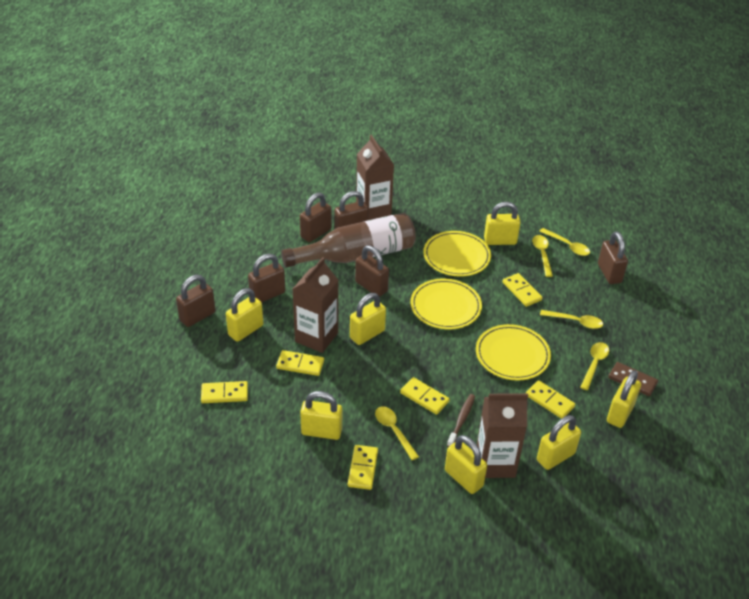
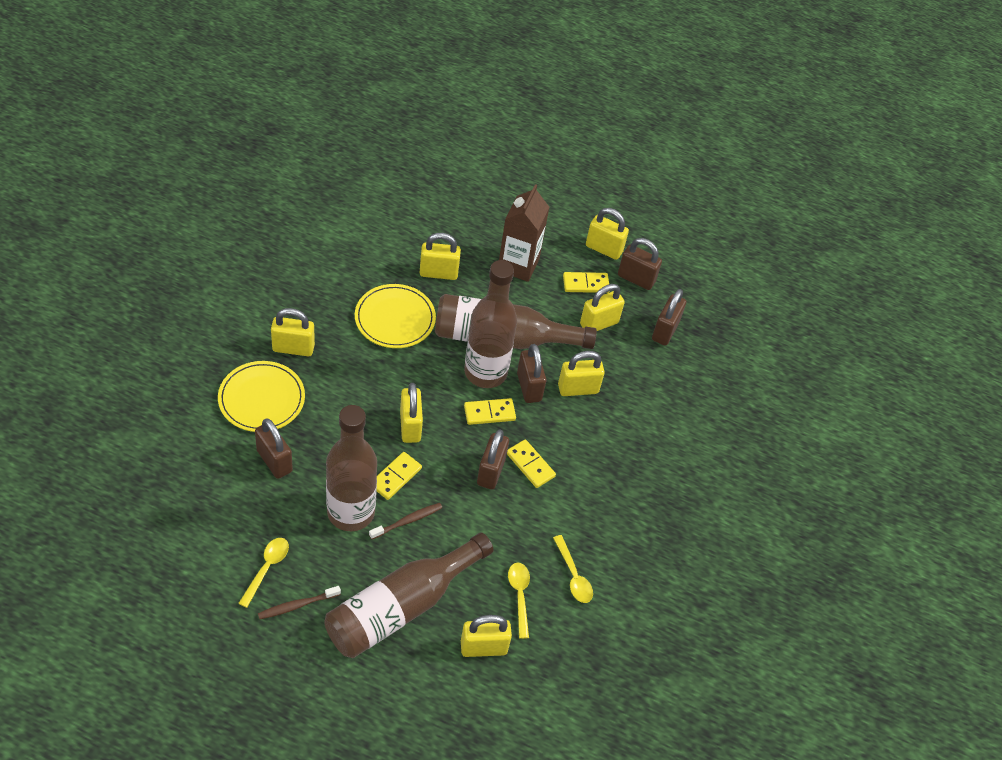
brown bottle: [281,213,416,268] = 1 -> [324,532,494,658] [326,405,377,531] [435,294,597,349] [464,260,517,388] = 4
brown carton: [293,257,338,353] [356,135,394,220] [477,393,528,478] = 3 -> [499,184,550,282] = 1
brown domino: [608,362,658,396] = 1 -> none = 0
brown padlock: [176,275,216,327] [248,254,285,302] [300,192,332,242] [334,191,369,229] [355,245,389,297] [598,231,628,284] = 6 -> [255,419,293,479] [477,429,509,490] [517,344,546,403] [618,238,662,290] [652,289,686,346] = 5
brown toothbrush: [447,394,475,447] = 1 -> [258,586,341,619] [369,503,442,539] = 2
yellow domino: [201,381,248,403] [276,350,324,376] [348,445,378,490] [400,377,450,415] [503,273,542,307] [526,380,575,419] = 6 -> [377,452,422,500] [464,398,516,425] [507,439,556,488] [563,272,610,293] = 4
yellow plate: [410,279,482,329] [423,231,491,277] [476,324,551,380] = 3 -> [218,361,305,432] [355,284,436,348] = 2
yellow spoon: [375,406,419,460] [532,235,553,277] [539,228,590,256] [540,310,603,329] [580,342,609,390] = 5 -> [238,538,289,608] [508,562,530,639] [553,535,593,603] = 3

